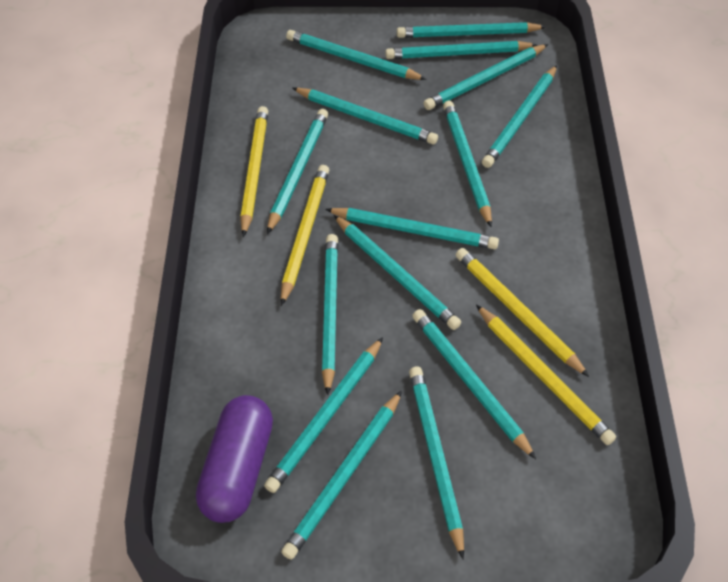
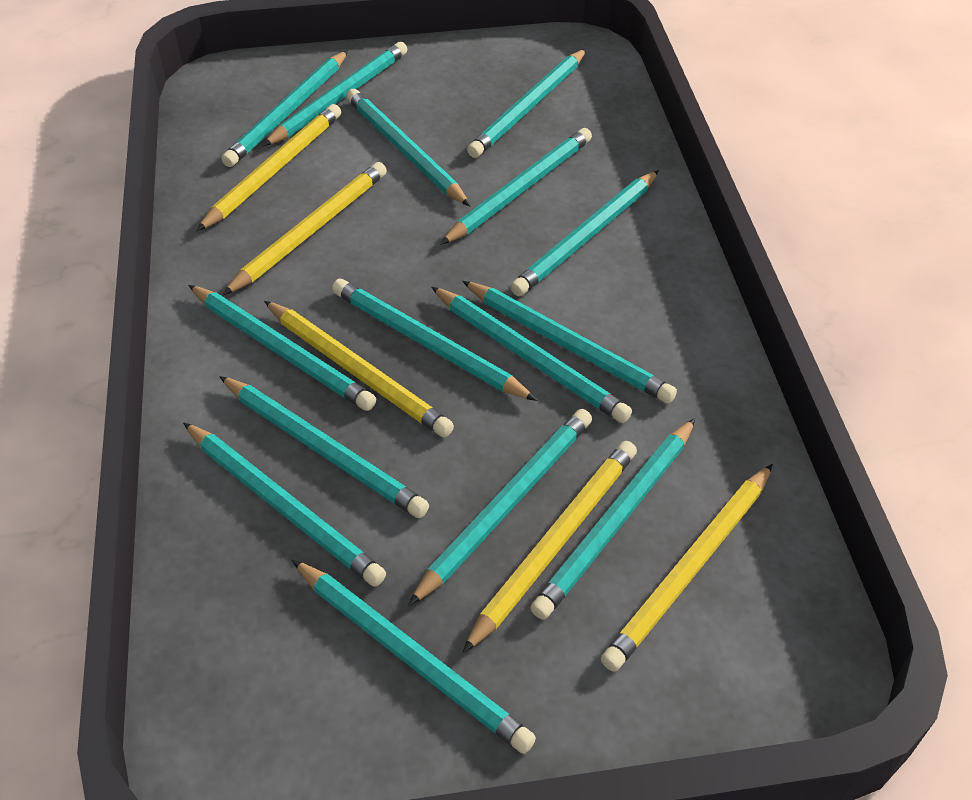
purple capsule: [196,395,273,523] = 1 -> none = 0
yellow pencil: [240,106,268,237] [281,165,329,306] [456,248,589,377] [476,305,616,445] = 4 -> [196,104,341,231] [222,162,387,295] [264,301,454,437] [462,441,637,653] [601,464,773,672] = 5

